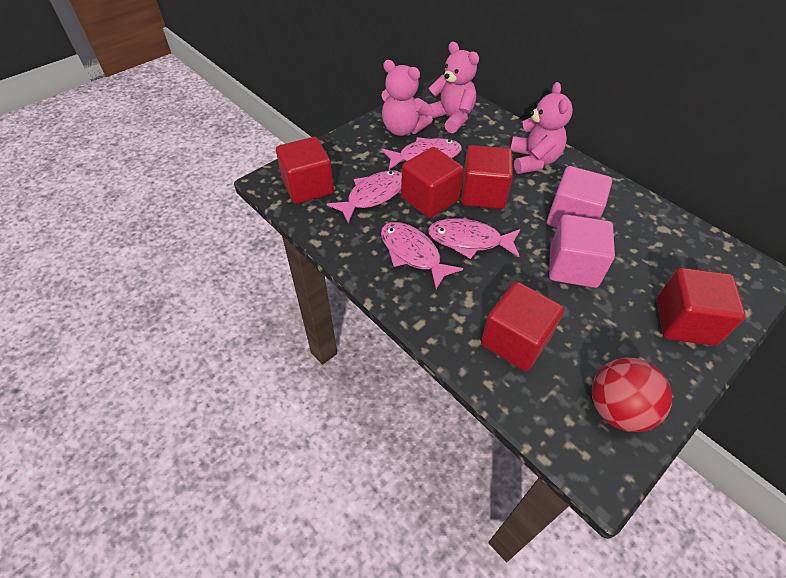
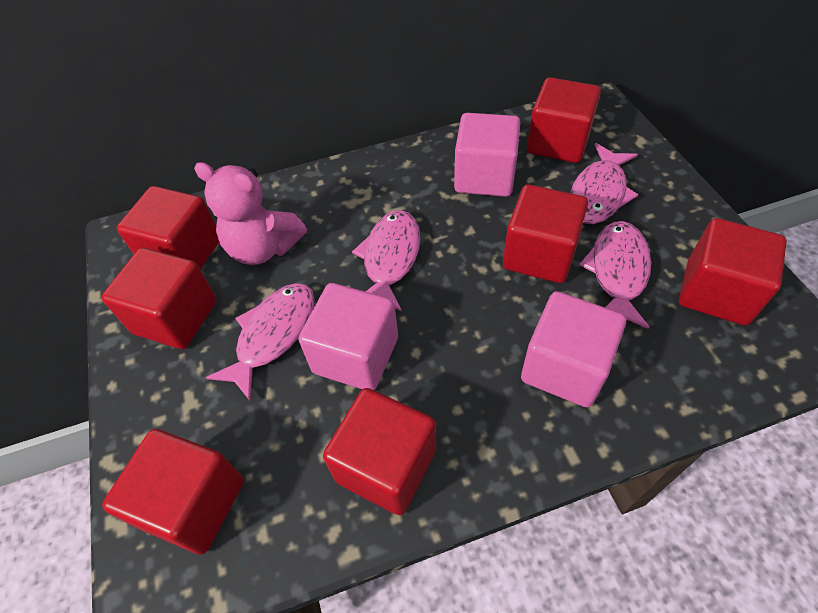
pink cube: [547,166,612,228] [549,214,615,288] = 2 -> [299,283,398,390] [454,113,520,197] [521,291,626,408] = 3
pink teddy bear: [381,60,433,136] [429,42,479,133] [510,82,573,174] = 3 -> [194,162,307,265] = 1
red ball: [592,358,672,432] = 1 -> none = 0
red cube: [276,137,334,204] [401,147,464,218] [461,145,513,209] [481,281,564,371] [657,268,746,346] = 5 -> [102,248,217,349] [102,429,244,555] [117,186,219,269] [323,388,436,515] [503,184,588,283] [527,77,601,163] [679,218,787,325] = 7

